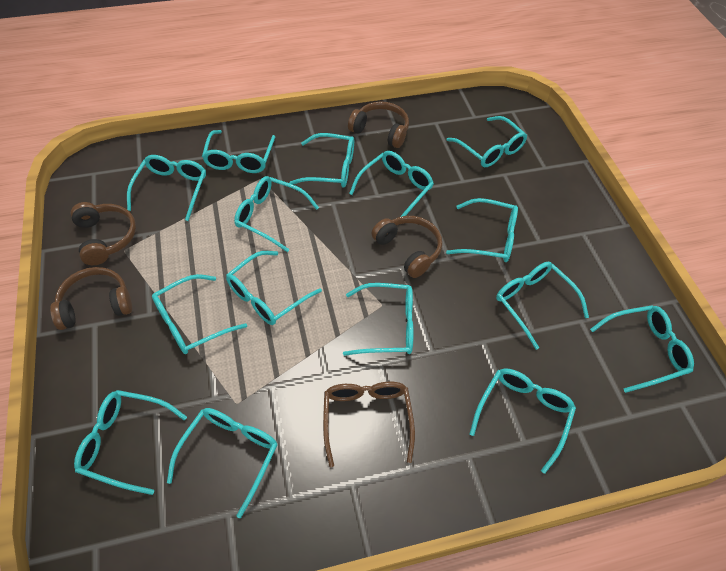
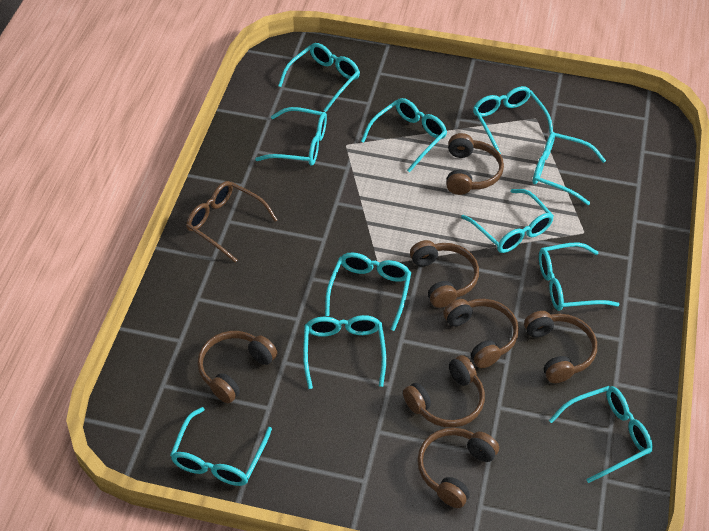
brown headphones: [50,267,132,330] [71,202,136,265] [348,102,409,148] [371,216,442,278] = 4 -> [197,331,277,403] [403,355,485,428] [410,240,479,308] [417,428,499,508] [443,299,519,368] [446,133,504,195] [524,311,597,383] = 7
turquoise glasses: [74,390,187,495] [127,155,206,221] [152,274,247,354] [167,408,278,518] [202,130,275,173] [226,251,322,325] [234,176,319,252] [289,133,354,187] [343,283,413,356] [349,151,434,217] [446,198,518,262] [447,116,527,167] [470,369,576,474] [496,262,589,350] [590,305,694,393] = 15 -> [170,407,272,486] [255,107,327,166] [278,43,360,112] [303,315,386,389] [325,252,411,331] [361,98,447,173] [461,189,554,253] [473,86,553,154] [532,132,606,205] [539,242,620,311] [549,386,653,483] = 11

